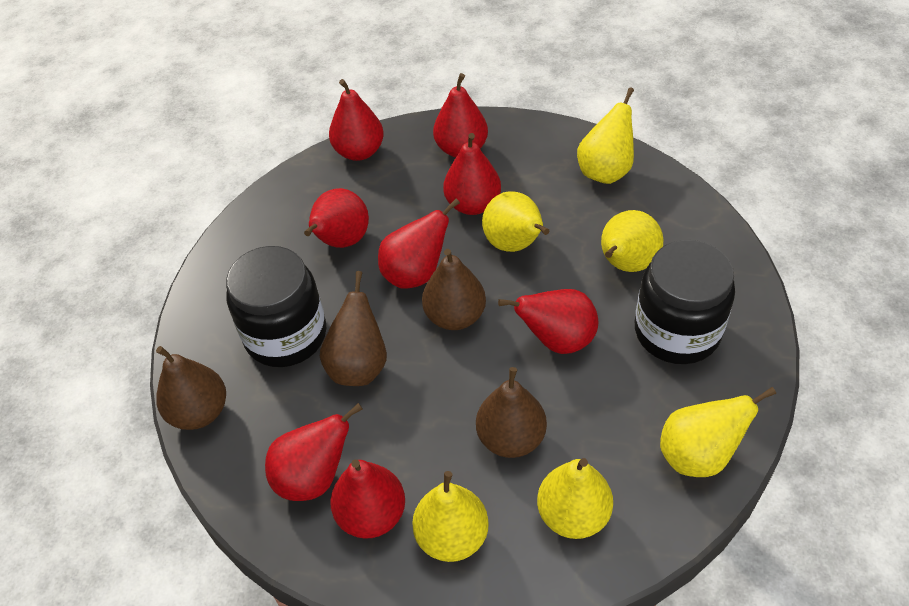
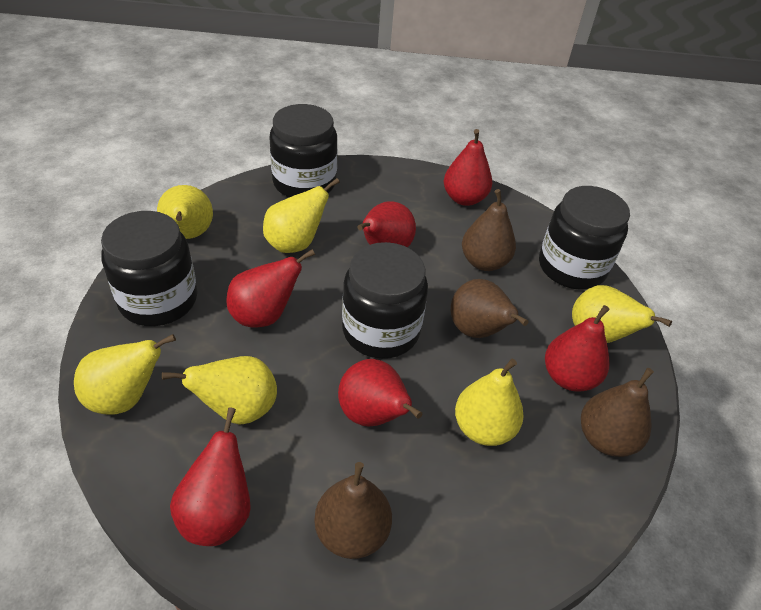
black jar: [226,246,326,367] [635,240,735,364] = 2 -> [101,211,198,326] [270,104,337,197] [342,242,428,359] [539,186,630,290] = 4
red pear: [265,403,362,501] [304,188,369,248] [329,79,384,161] [330,459,405,539] [378,199,460,288] [433,73,488,157] [443,133,501,215] [498,289,599,354] = 8 -> [170,407,251,546] [226,249,315,327] [338,359,422,427] [357,201,416,248] [444,129,492,206] [545,305,610,392] = 6

